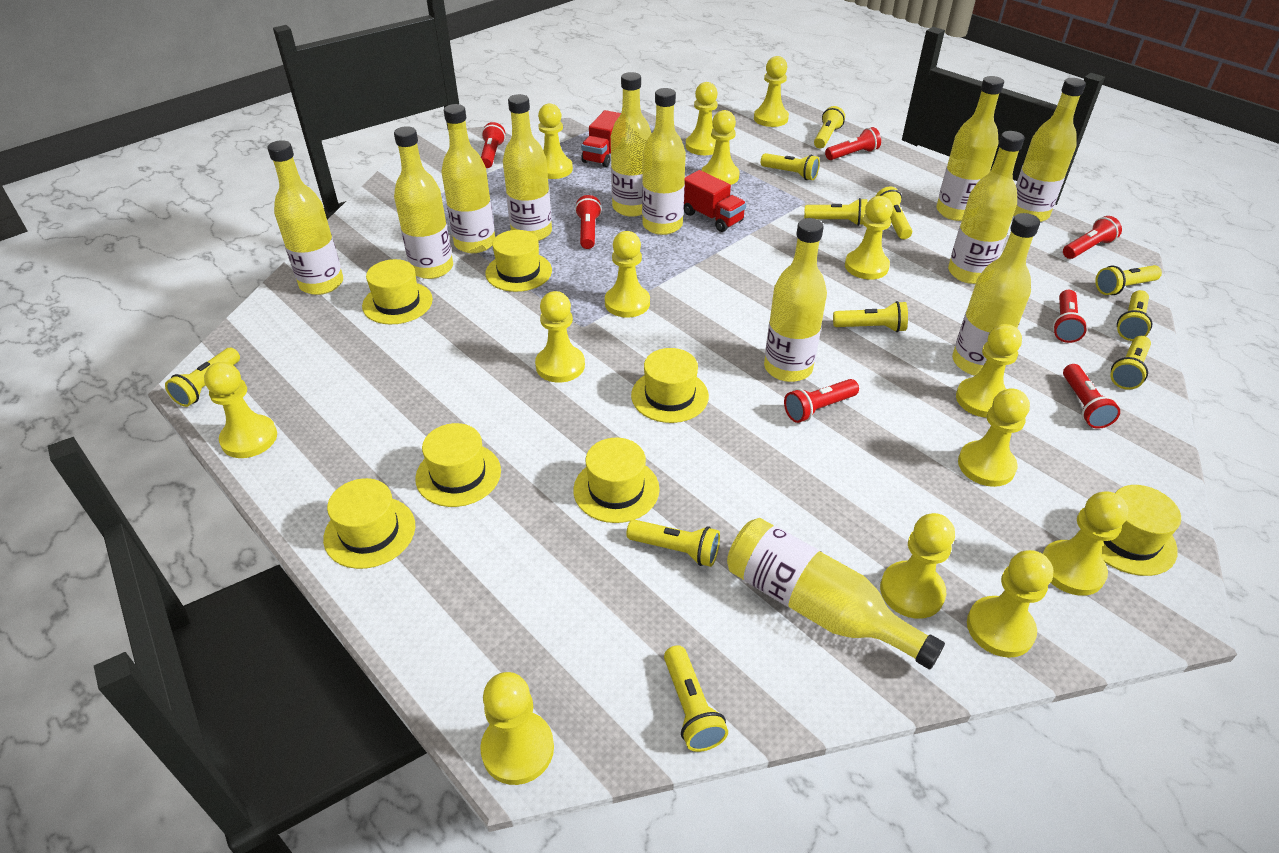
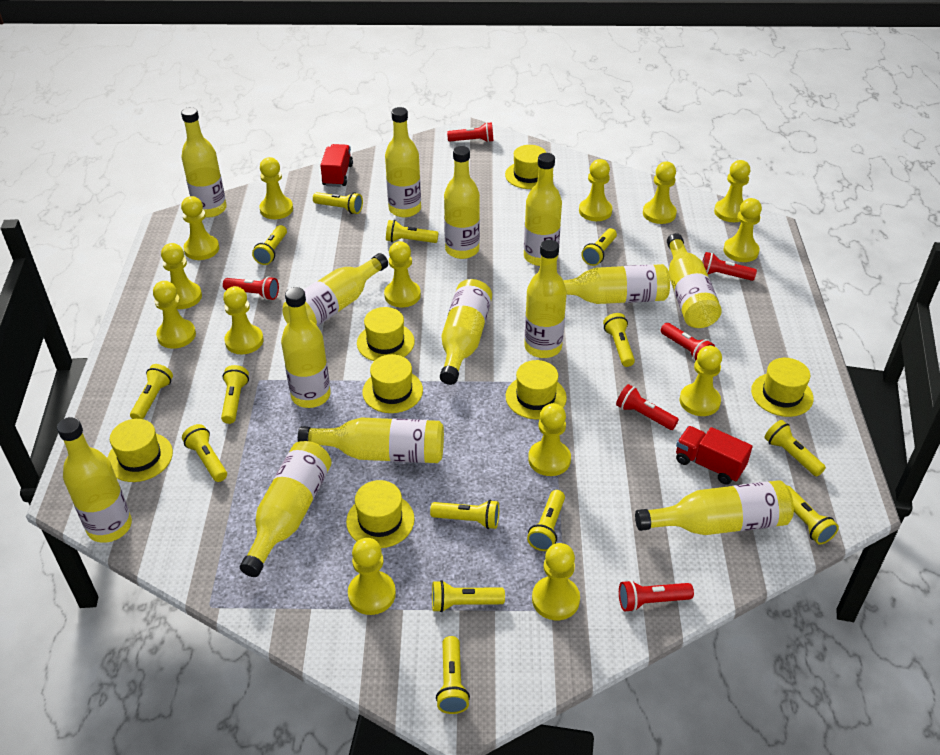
red flashlight: [481,122,505,168] [575,195,602,249] [784,379,859,423] [825,127,881,160] [1053,290,1087,343] [1063,216,1122,259] [1063,364,1120,429] = 7 -> [223,276,279,300] [447,122,494,142] [616,384,679,430] [619,580,694,612] [661,323,715,361] [702,252,757,281] = 6
yellow bottle: [267,140,343,295] [394,126,453,279] [441,104,495,253] [503,94,552,241] [611,72,652,217] [642,88,686,235] [727,518,945,670] [764,218,827,382] [937,76,1004,221] [948,131,1025,284] [952,213,1040,376] [1013,78,1086,222] = 12 -> [57,417,132,543] [181,107,227,218] [240,441,332,577] [281,287,331,408] [282,253,388,326] [298,418,444,463] [385,107,421,217] [440,279,492,385] [444,146,480,259] [524,153,562,266] [524,240,567,358] [563,264,670,304] [635,480,794,535] [667,233,722,328] = 14
yellow flashlight: [165,348,240,407] [626,520,720,567] [664,645,728,752] [761,153,820,180] [804,198,867,226] [814,106,845,148] [833,301,908,332] [876,187,912,239] [1095,265,1162,295] [1110,336,1151,390] [1117,290,1152,341] = 11 -> [130,364,173,419] [182,424,227,482] [221,365,249,424] [252,225,287,265] [313,192,363,214] [386,220,439,243] [430,500,499,529] [432,580,505,612] [436,636,470,714] [527,490,565,551] [581,228,617,266] [603,313,635,367] [764,420,826,477] [788,486,839,545] = 14

